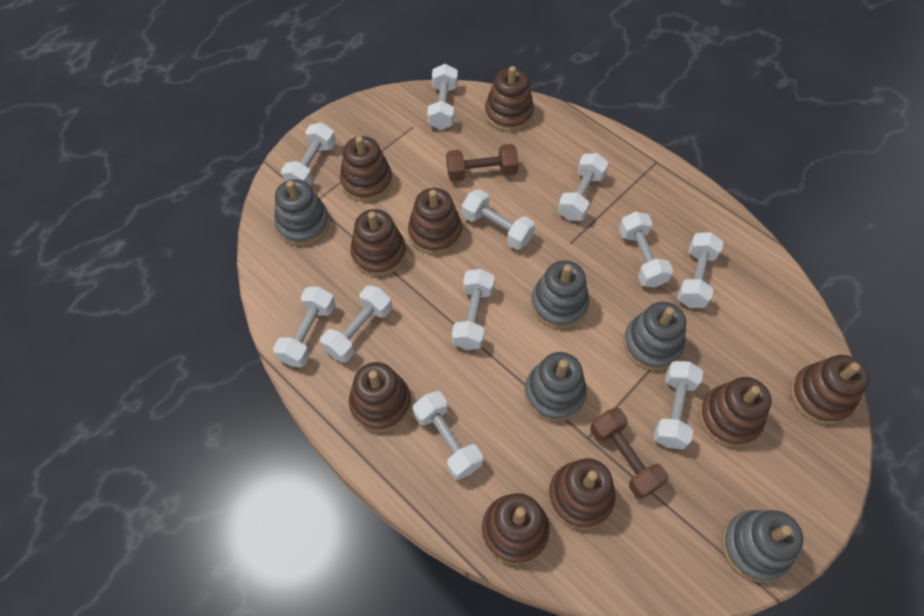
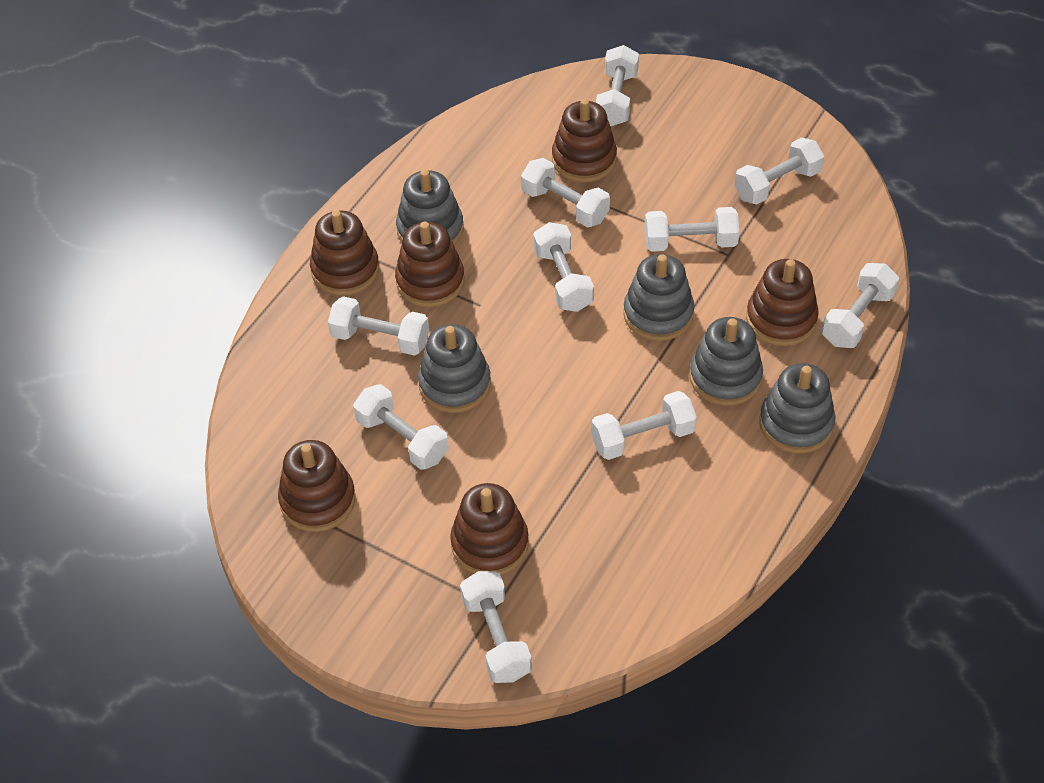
brown dumbbell: [446,144,519,182] [590,408,668,499] = 2 -> none = 0
brown stacking toy: [340,136,393,202] [349,362,411,432] [350,209,406,276] [408,188,462,255] [482,493,550,565] [485,66,534,132] [548,458,616,530] [699,377,771,447] [790,355,869,425] = 9 -> [278,440,356,532] [310,210,379,295] [395,222,465,307] [450,483,528,575] [552,99,617,183] [746,259,819,346] = 6
white dumbbell: [273,287,336,367] [281,123,336,185] [320,285,392,363] [413,391,483,480] [427,64,458,130] [452,269,495,350] [462,189,535,250] [558,153,609,221] [619,211,673,288] [653,361,703,449] [677,232,724,308] = 11 -> [328,296,429,356] [353,384,449,470] [460,571,532,683] [521,158,610,227] [533,222,594,312] [591,391,697,460] [596,45,639,126] [644,207,740,252] [734,137,824,205] [822,263,899,348] = 10

